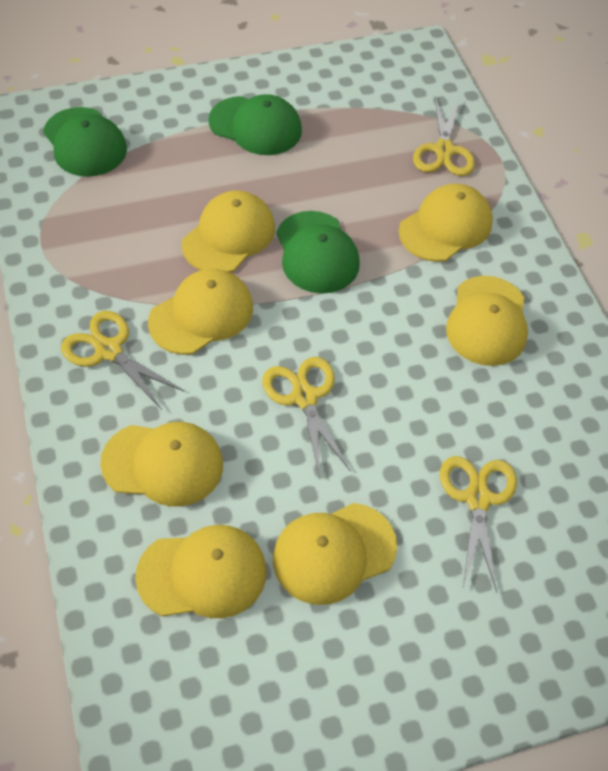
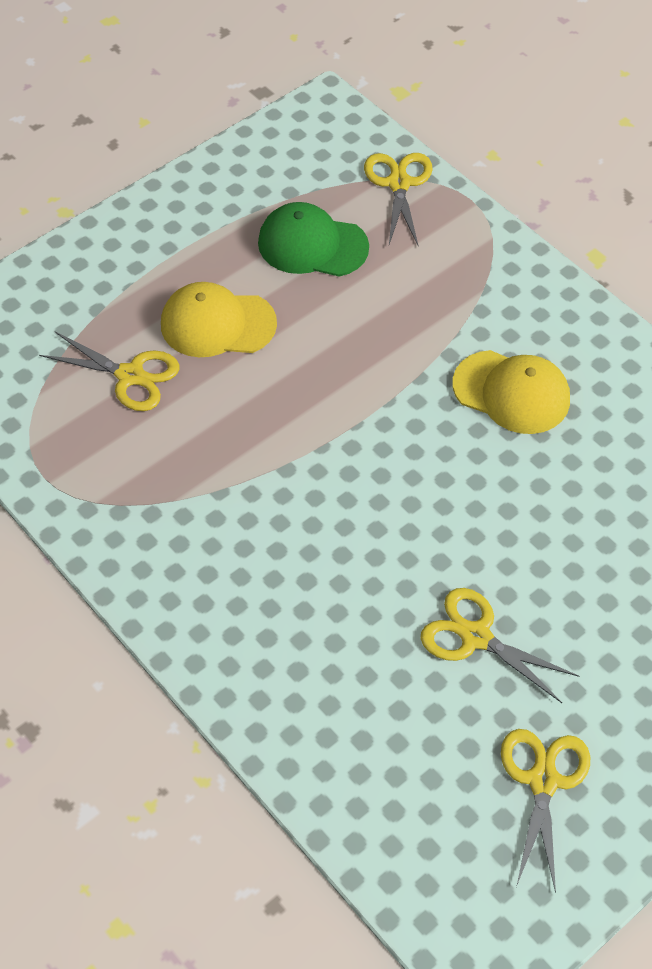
green cap: [43,107,127,177] [208,94,302,155] [276,211,360,294] = 3 -> [258,202,369,277] = 1
yellow cap: [100,422,223,506] [135,525,267,618] [148,269,253,355] [182,191,275,272] [273,503,397,605] [399,184,493,262] [446,276,528,366] = 7 -> [161,282,277,357] [453,350,570,434] = 2

